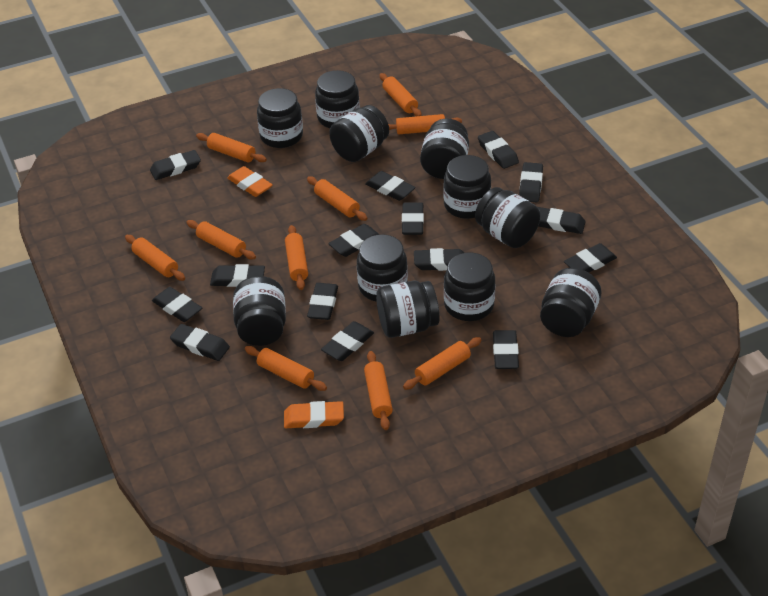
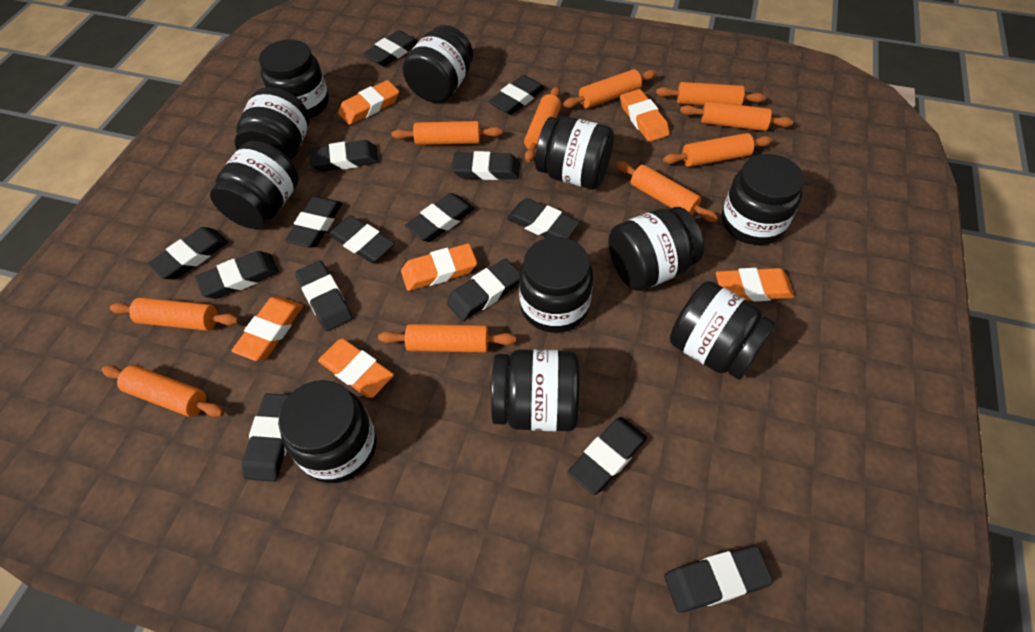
orange eraser: [227,166,273,197] [284,401,344,428] = 2 -> [231,297,303,361] [318,339,394,398] [338,80,399,125] [401,243,477,291] [620,89,669,142] [716,268,794,302] = 6

